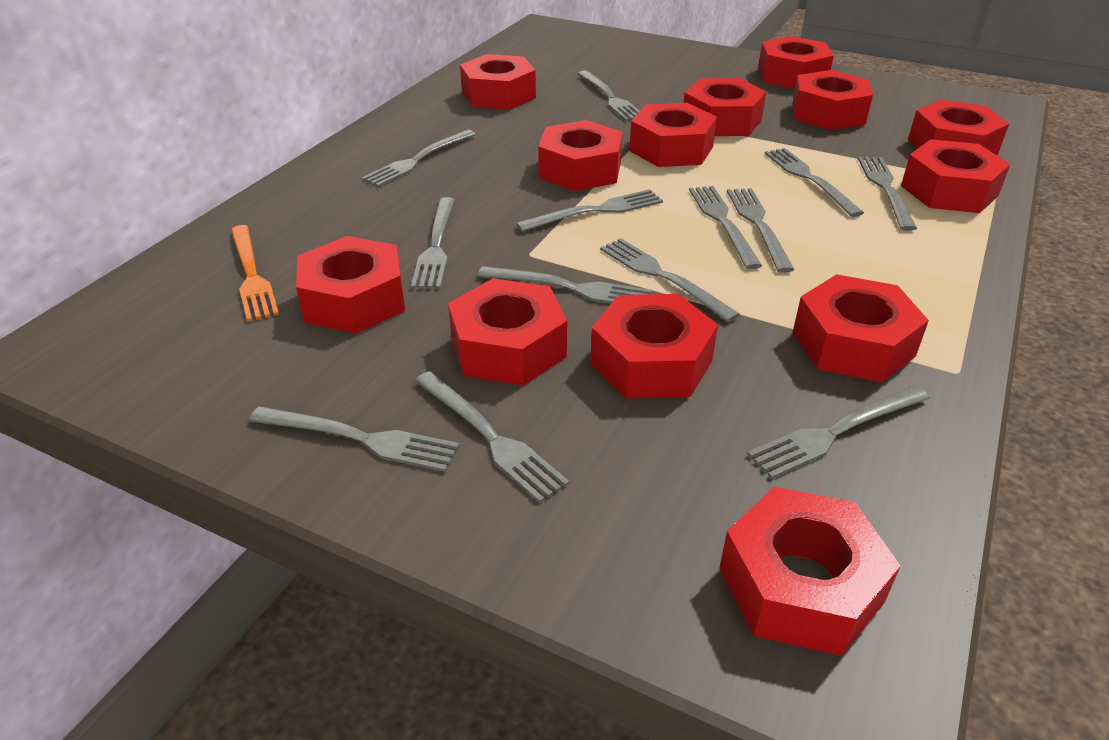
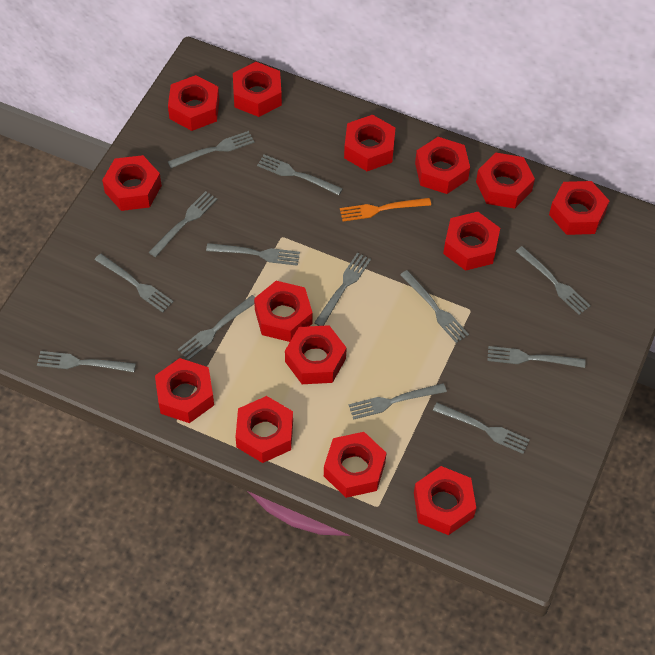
red nut: [296,236,405,334] [448,278,567,386] [460,54,536,110] [538,120,622,191] [590,294,718,399] [629,103,717,167] [683,78,767,136] [719,487,900,656] [758,36,834,89] [792,70,873,130] [793,274,929,383] [901,139,1010,213] [908,100,1009,155] = 13 -> [102,155,162,211] [155,358,214,423] [168,75,219,131] [233,62,282,117] [236,396,293,463] [254,281,313,342] [285,325,347,384] [324,432,386,498] [344,115,395,171] [414,466,476,535] [415,137,470,194] [443,212,500,271] [476,153,535,209] [549,181,609,235] = 14

